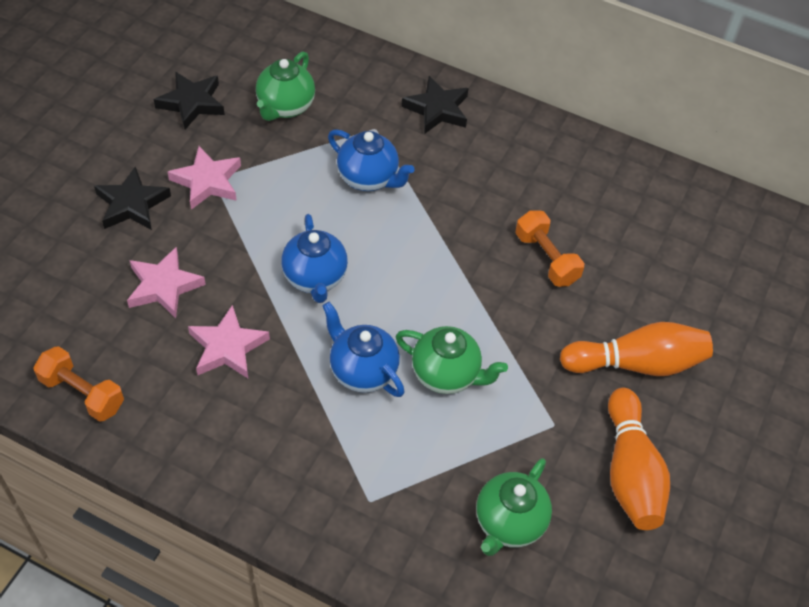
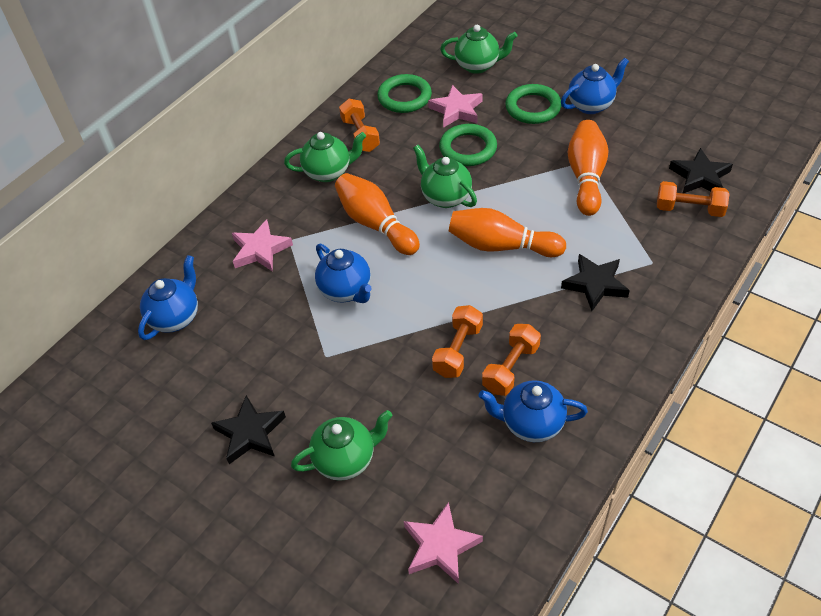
blue teapot: [281,214,348,303] [323,302,405,397] [328,129,415,191] = 3 -> [138,255,198,340] [315,244,372,303] [479,380,588,442] [561,58,629,114] = 4
green ring: none = 0 -> [377,74,432,113] [439,124,497,166] [505,84,561,124] = 3
green teapot: [256,51,315,121] [396,326,508,394] [476,458,552,556] = 3 -> [284,132,366,182] [291,410,392,481] [413,145,477,208] [440,25,517,74] = 4
orange bowling pin: [560,322,713,376] [608,388,670,530] = 2 -> [335,173,420,255] [449,208,566,257] [568,120,609,216] = 3
orange dumbbell: [33,346,124,422] [516,210,584,287] = 2 -> [339,99,380,152] [432,305,483,378] [482,324,541,396] [657,181,729,217] = 4

